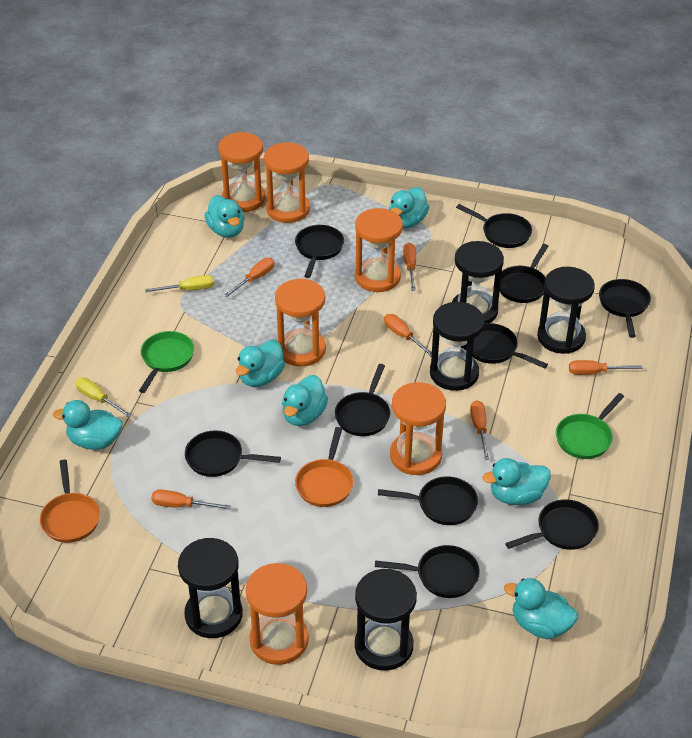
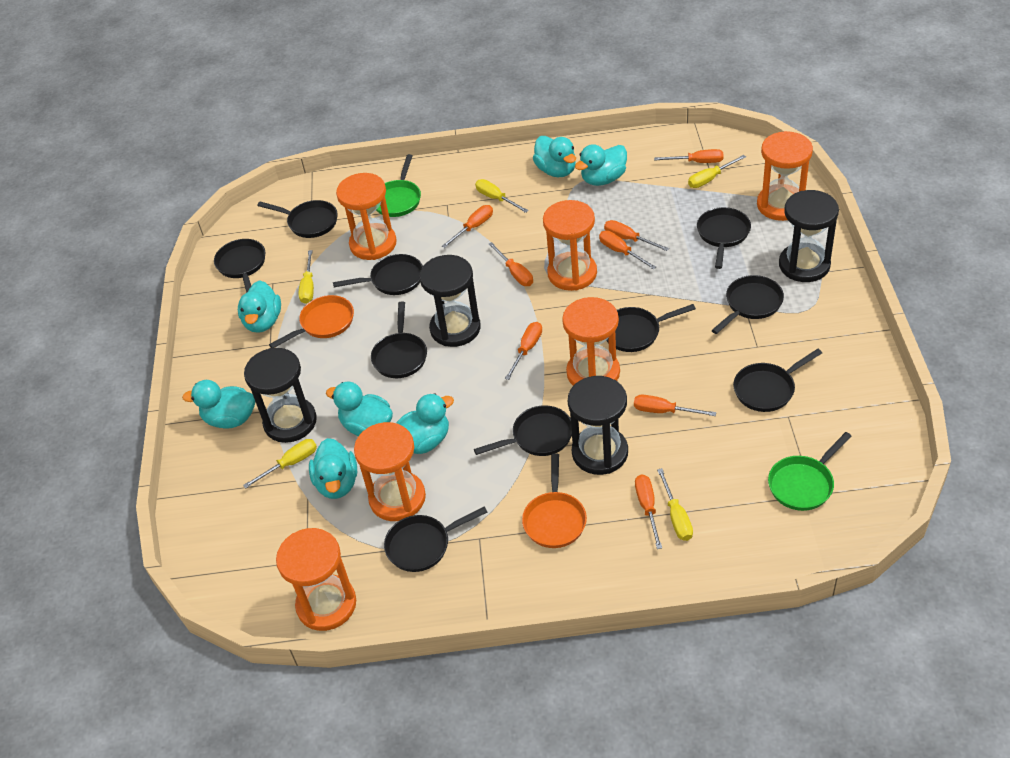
black hourglass: [178,538,243,638] [355,569,417,671] [430,302,484,391] [452,241,504,324] [537,267,595,354] = 5 -> [244,348,317,443] [419,255,481,347] [568,376,628,475] [779,190,839,282] = 4
orange screwdriver: [151,489,231,510] [224,258,274,297] [384,314,432,356] [403,243,416,291] [470,400,490,460] [569,360,643,375] = 6 -> [442,205,493,248] [488,242,533,286] [505,322,542,380] [599,231,656,270] [604,220,669,251] [634,395,716,416] [635,474,662,549] [654,149,723,163] = 8
yellow screwdriver: [75,378,132,418] [145,275,215,292] = 2 -> [243,439,317,488] [299,250,314,304] [475,179,529,213] [657,468,693,541] [688,155,746,188] = 5

